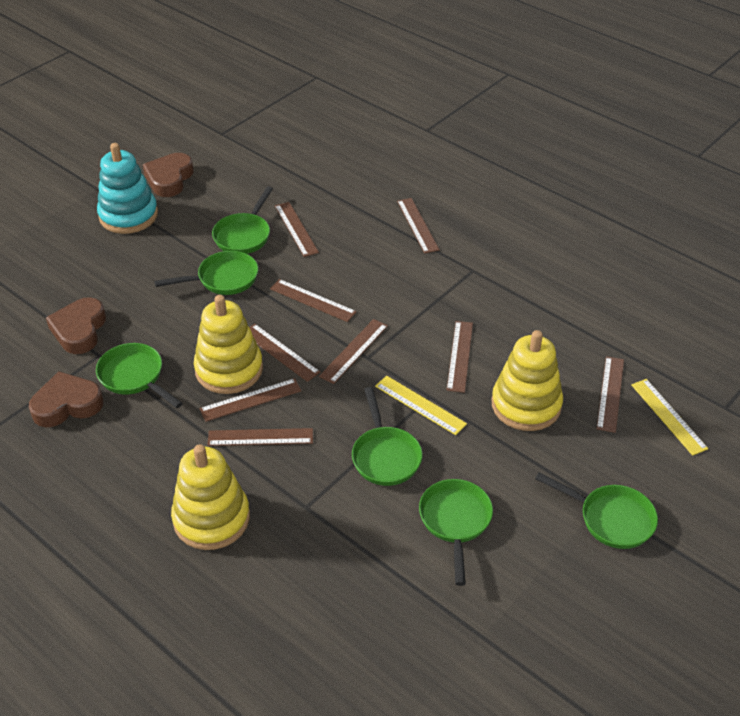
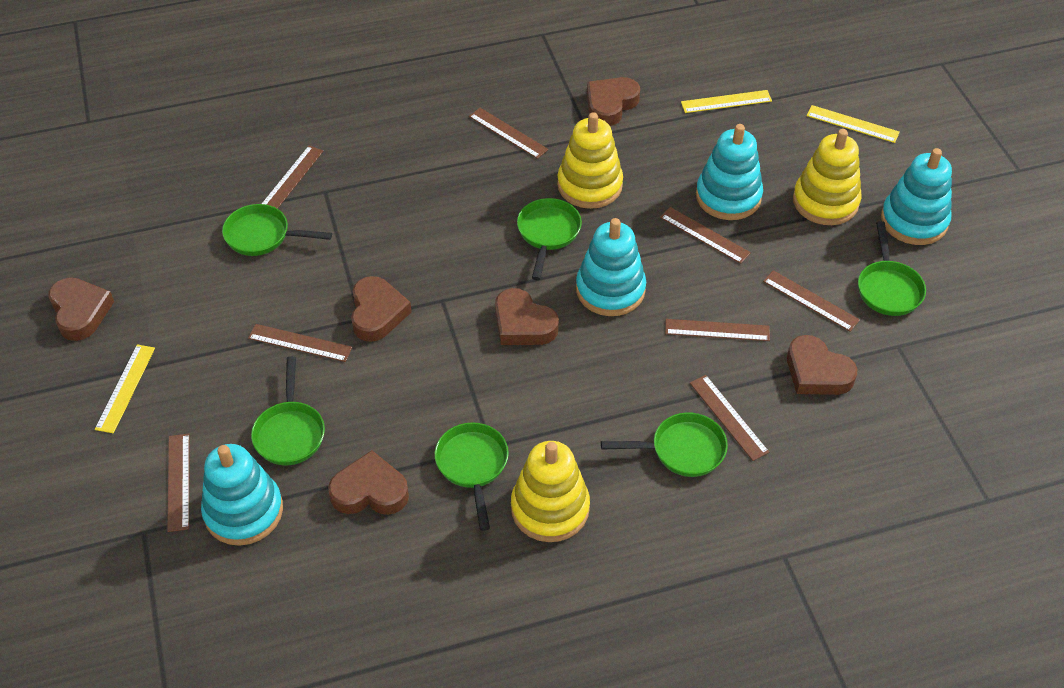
brown heart: [29,371,103,427] [46,297,106,354] [143,153,194,197] = 3 -> [48,278,114,341] [328,450,409,515] [351,276,412,342] [495,288,559,345] [587,77,640,126] [787,335,857,395] = 6
brown ruler: [199,378,301,422] [207,428,313,446] [249,324,320,382] [270,279,357,322] [275,202,319,257] [319,319,388,384] [397,198,440,254] [447,321,473,393] [596,356,624,433] = 9 -> [167,434,189,532] [248,324,352,362] [262,146,323,209] [469,108,549,159] [660,207,751,264] [665,319,770,341] [690,375,769,461] [763,270,860,331] = 8
turquoise stacking toy: [97,143,158,234] = 1 -> [201,444,283,546] [576,218,646,316] [696,124,763,220] [881,148,952,245] = 4
yellow ruler: [375,376,467,435] [631,379,708,456] = 2 -> [95,344,155,433] [681,90,772,113] [807,105,900,143] = 3

